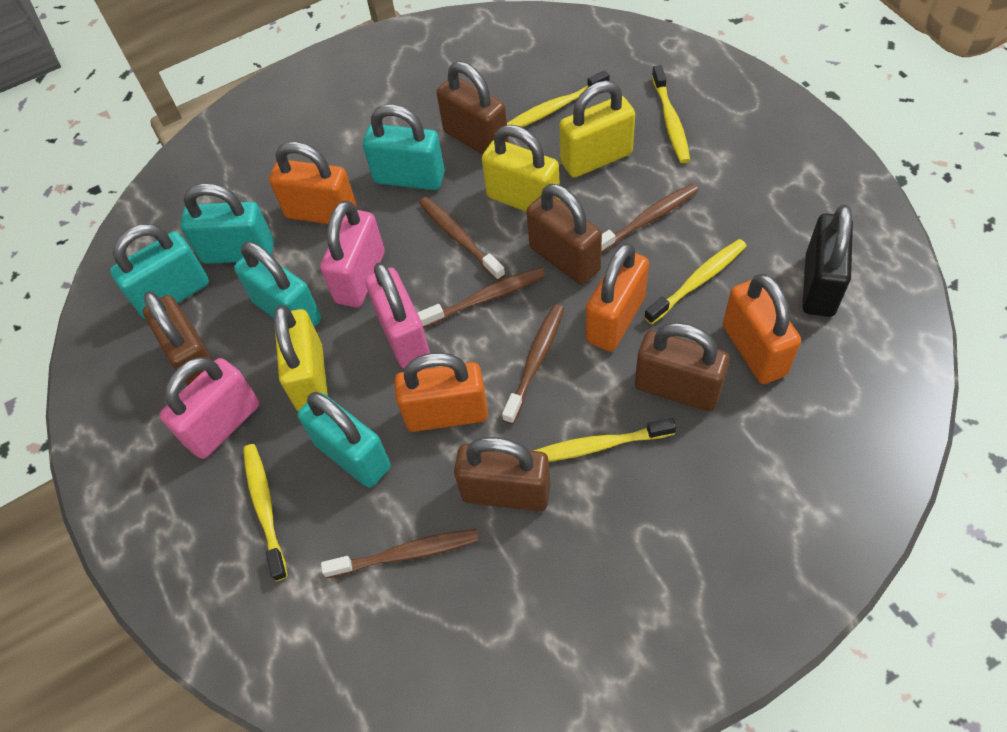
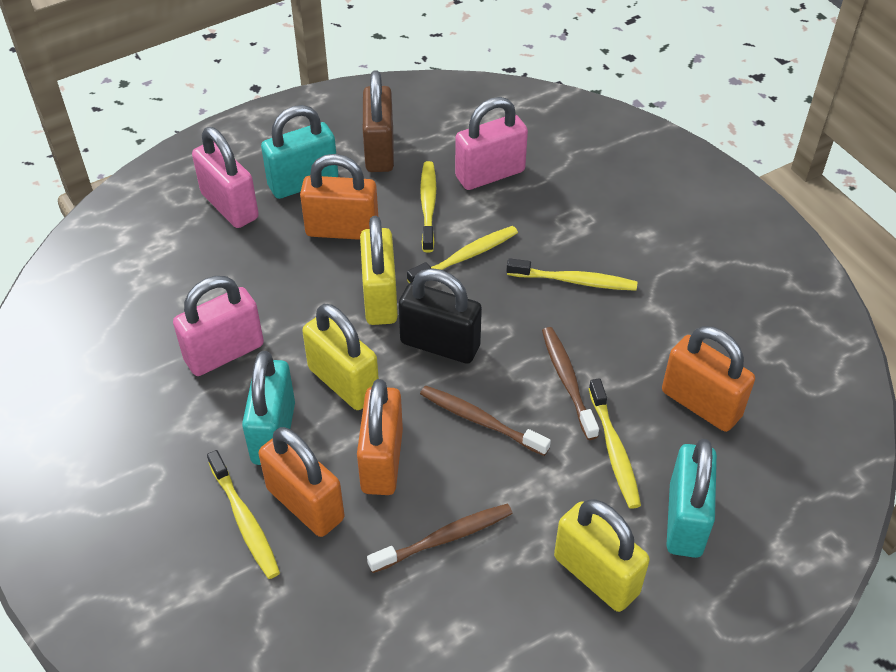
brown padlock: [143,291,214,385] [437,61,509,155] [454,437,550,511] [527,184,602,285] [635,323,730,411] = 5 -> [363,70,394,172] = 1
brown toothbrush: [321,529,479,578] [417,267,546,328] [419,197,505,281] [502,304,564,424] [601,183,699,253] = 5 -> [367,503,513,573] [420,385,551,456] [542,327,599,440] = 3
turquoise padlock: [110,224,209,320] [180,183,274,264] [234,241,321,327] [297,392,391,488] [363,104,445,190] = 5 -> [242,351,295,465] [261,105,338,199] [667,439,717,558] = 3

